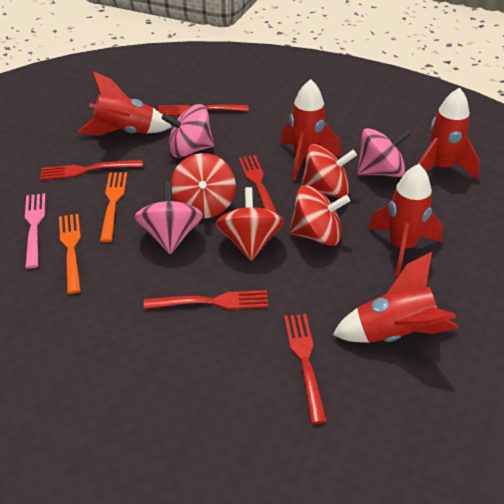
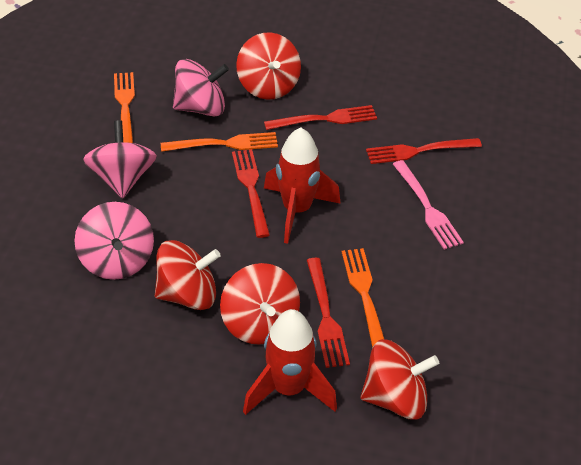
orange fork: [59,214,81,294] [100,172,127,242] = 2 -> [114,72,135,143] [161,132,278,152] [342,248,384,348] = 3
red fork: [40,160,143,180] [144,290,268,310] [158,105,249,115] [239,155,277,213] [284,314,327,424] = 5 -> [232,149,270,238] [264,105,377,130] [307,258,350,368] [366,138,482,164] = 4
red rocket: [78,71,172,136] [281,79,341,181] [333,252,459,343] [368,164,443,277] [418,88,480,179] = 5 -> [243,309,337,415] [264,128,341,244] = 2

